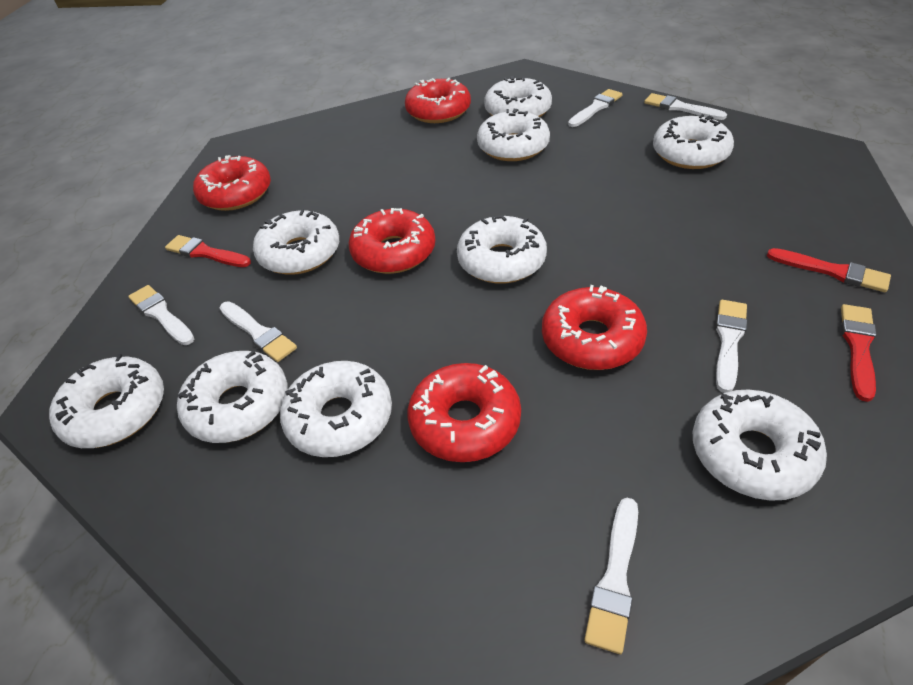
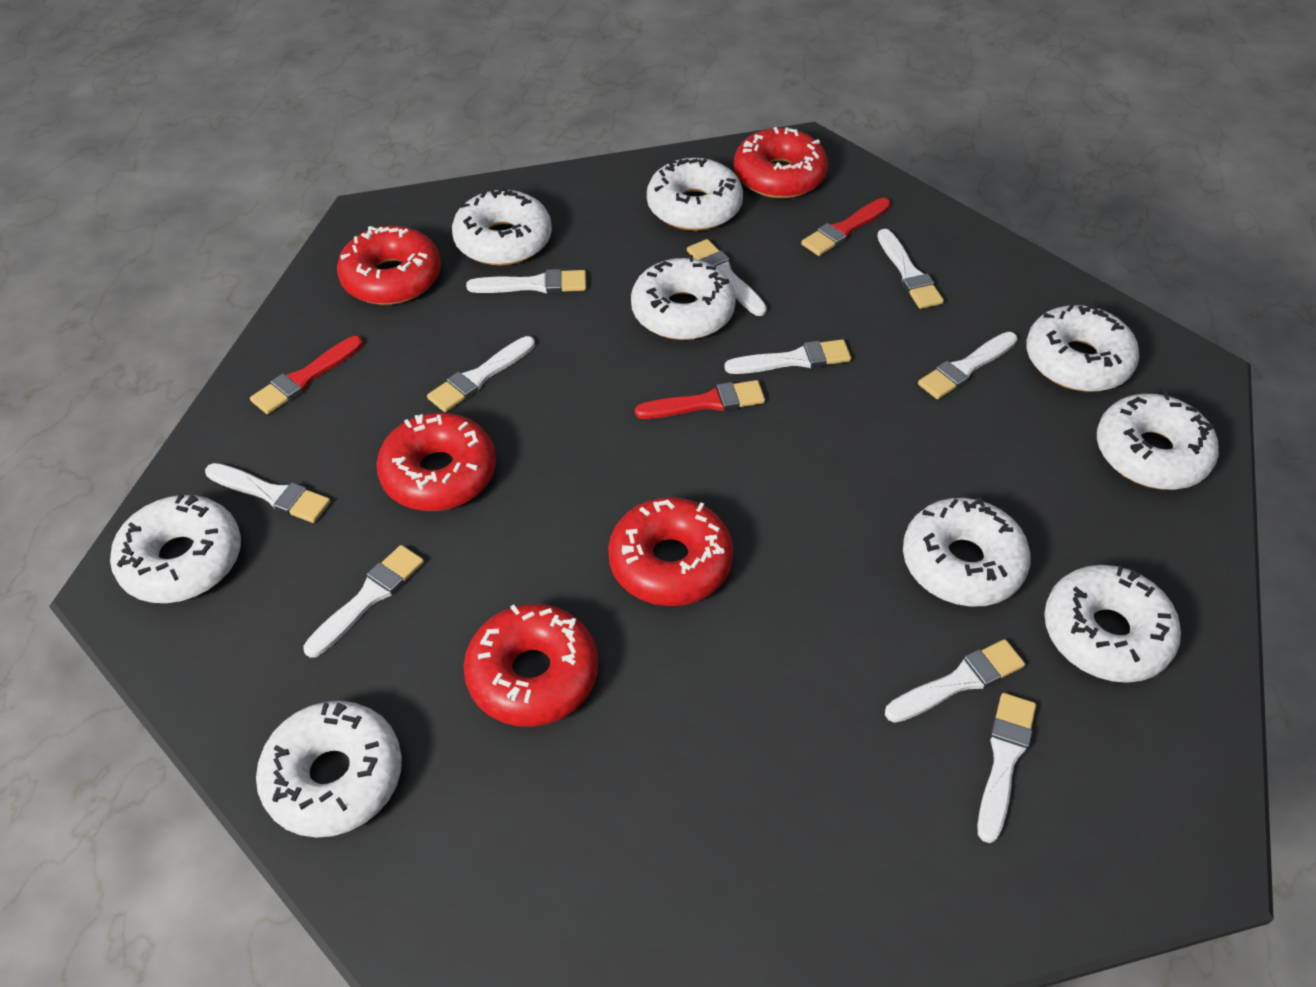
white brush: [128,285,194,345] [220,302,297,362] [568,89,622,127] [584,498,638,654] [644,93,727,120] [716,300,747,393] = 6 -> [205,463,330,523] [303,545,424,658] [427,336,535,412] [466,269,586,293] [687,239,767,316] [724,339,851,374] [877,229,944,309] [885,639,1025,723] [918,332,1018,399] [977,693,1036,843] = 10

